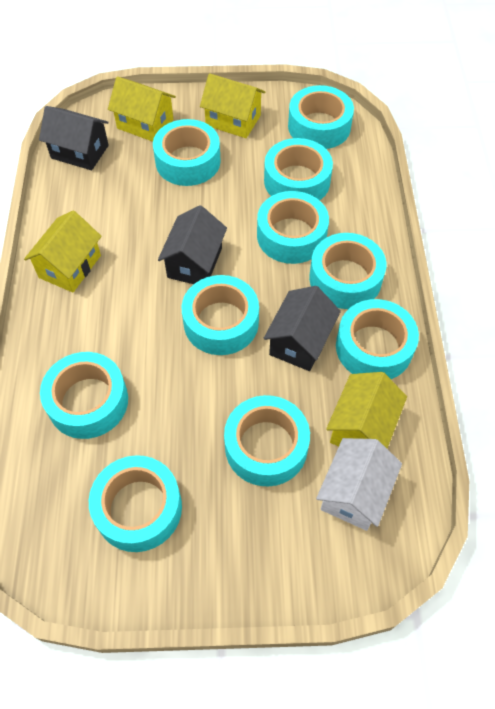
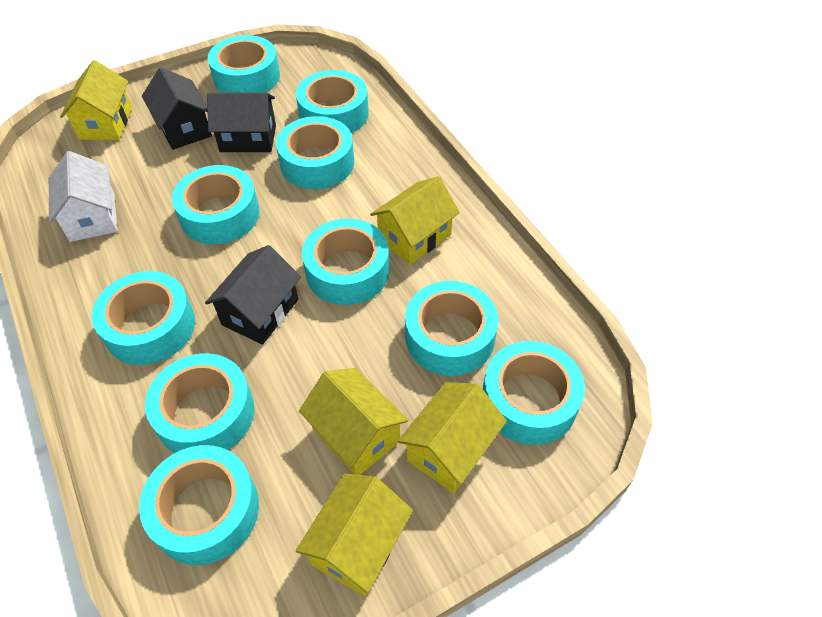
yellow house: [24,210,102,293] [108,77,176,142] [200,73,265,138] [326,372,407,448] = 4 -> [60,60,132,140] [296,473,413,596] [299,368,408,475] [370,176,460,265] [398,382,507,493] = 5

